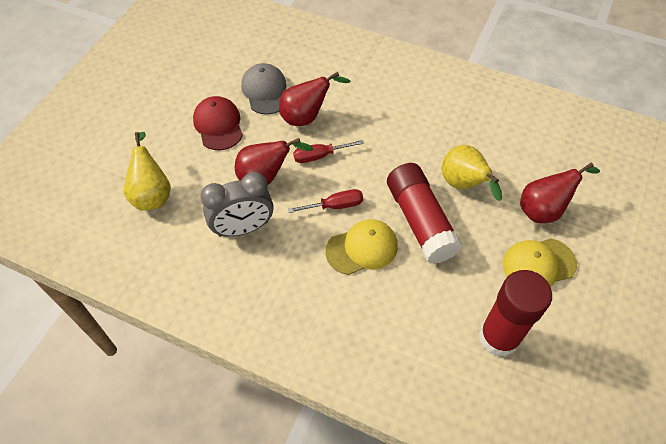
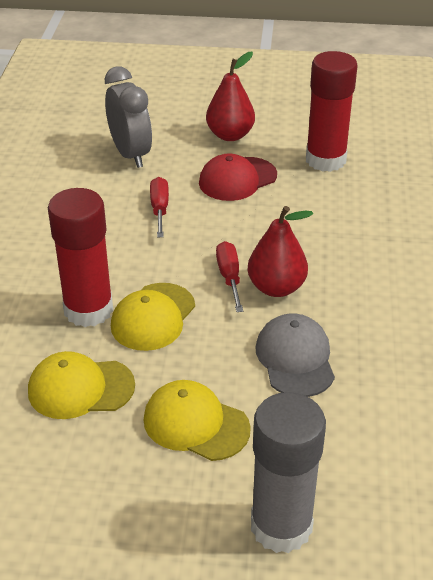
grey glue stick: none = 0 -> [251,392,326,553] = 1
red pear: [234,138,313,185] [279,72,350,126] [520,162,600,223] = 3 -> [206,52,255,141] [248,206,313,297] = 2
yellow cap: [326,219,398,275] [502,238,577,287] = 2 -> [28,351,135,419] [111,283,195,351] [144,380,251,461] = 3
yellow pear: [124,132,171,211] [442,145,502,201] = 2 -> none = 0

